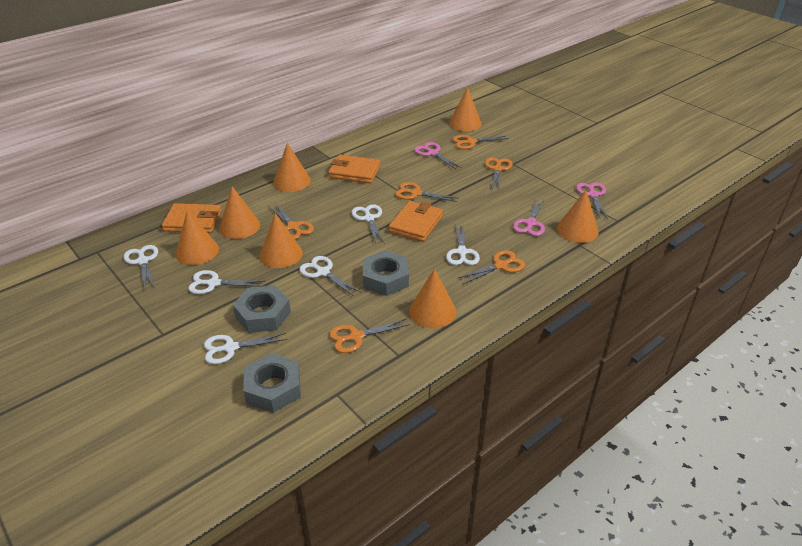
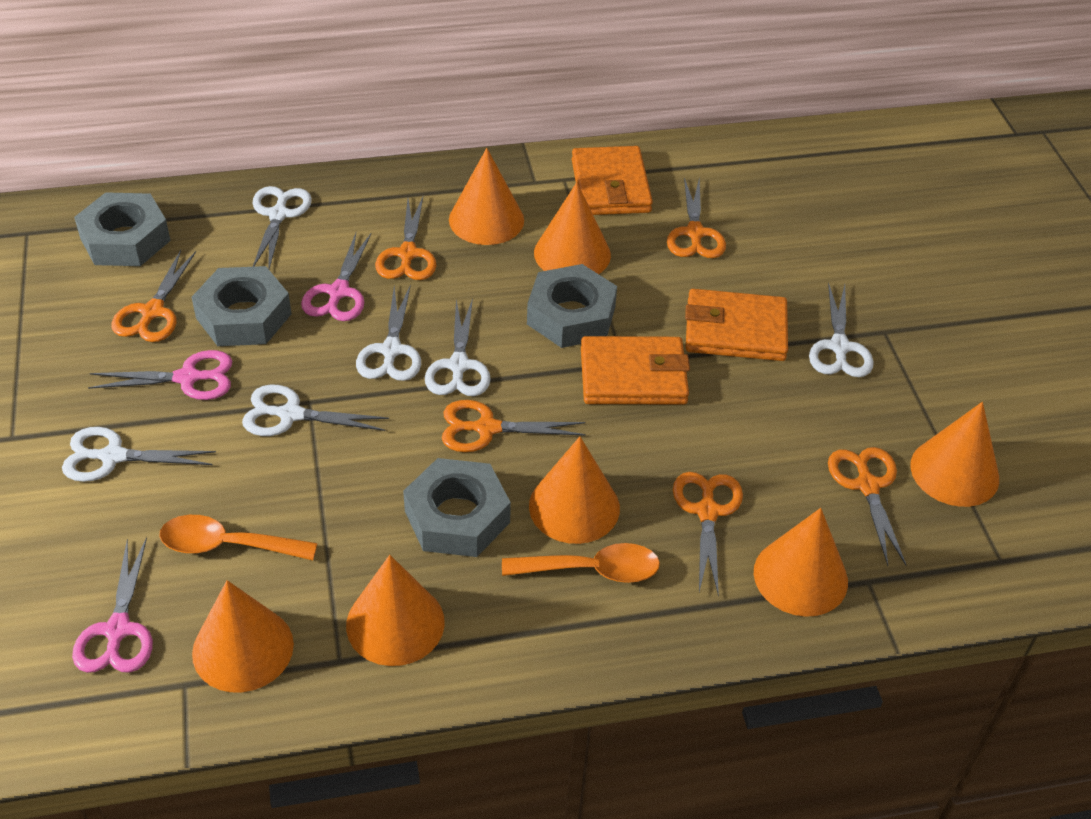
grey nut: [233,285,291,333] [243,353,301,413] [363,250,409,296] = 3 -> [74,192,171,266] [192,266,291,346] [403,458,511,557] [527,264,617,348] = 4
orange spoon: none = 0 -> [159,515,318,560] [502,543,660,583] = 2

